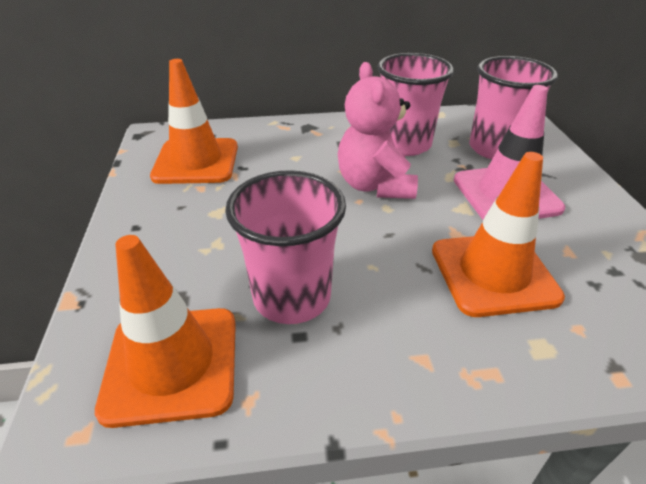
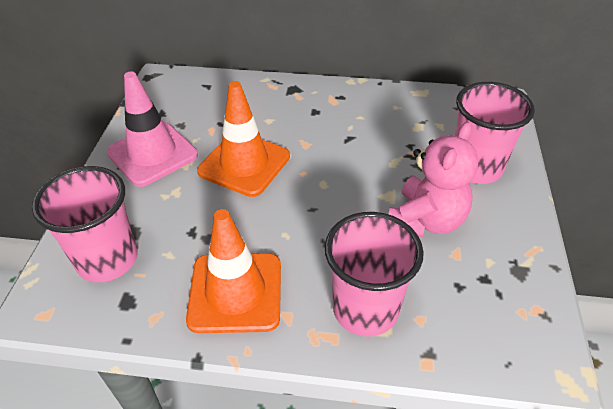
orange traffic cone: [95,235,236,428] [150,59,238,184] [432,152,565,317] = 3 -> [186,209,281,333] [197,81,290,197] = 2

